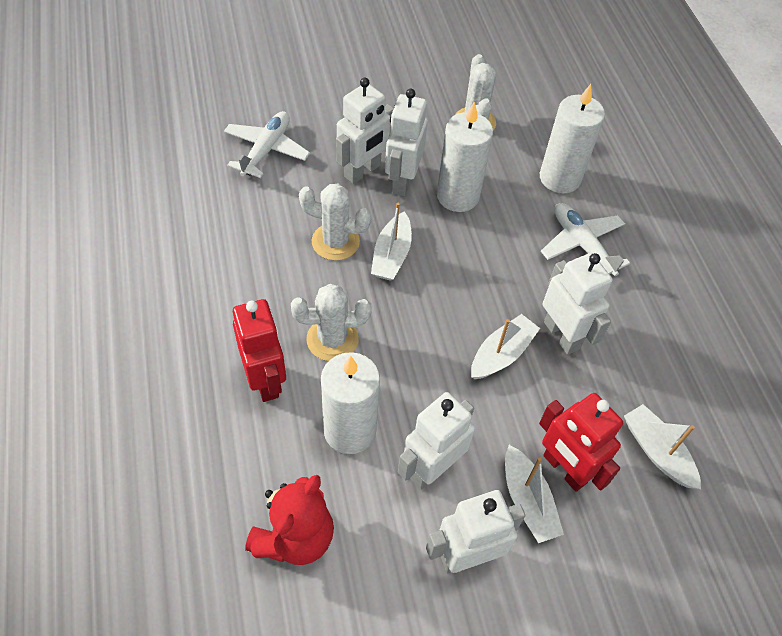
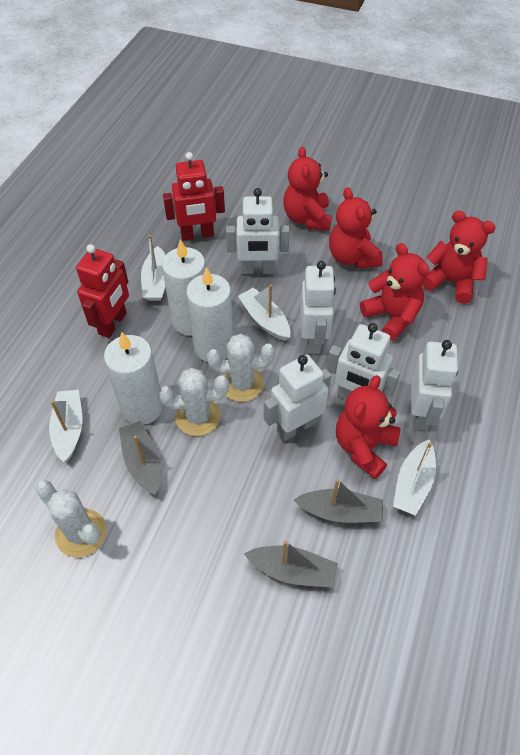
grey boat: none = 0 -> [119,421,161,495] [244,540,338,588] [294,479,383,523] = 3
red teddy bear: [245,475,334,565] = 1 -> [283,147,332,231] [329,187,383,268] [336,375,401,479] [360,243,430,341] [423,211,496,304] = 5
white plane: [224,111,310,178] [541,203,630,276] = 2 -> none = 0

